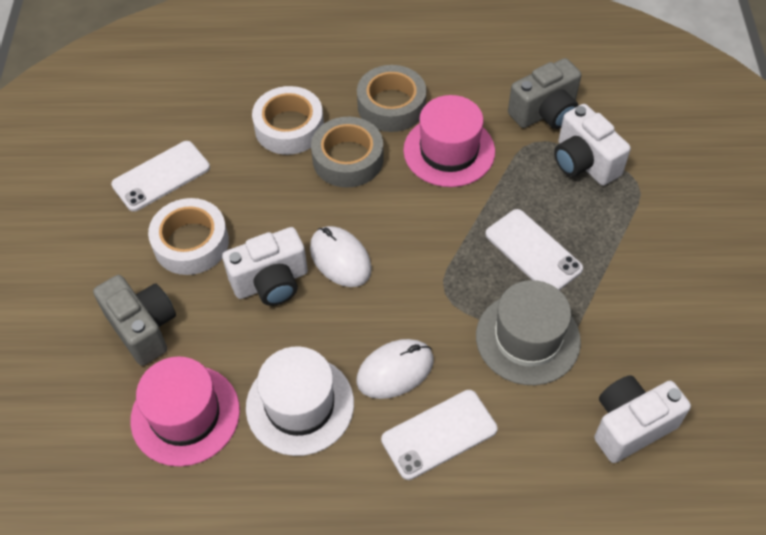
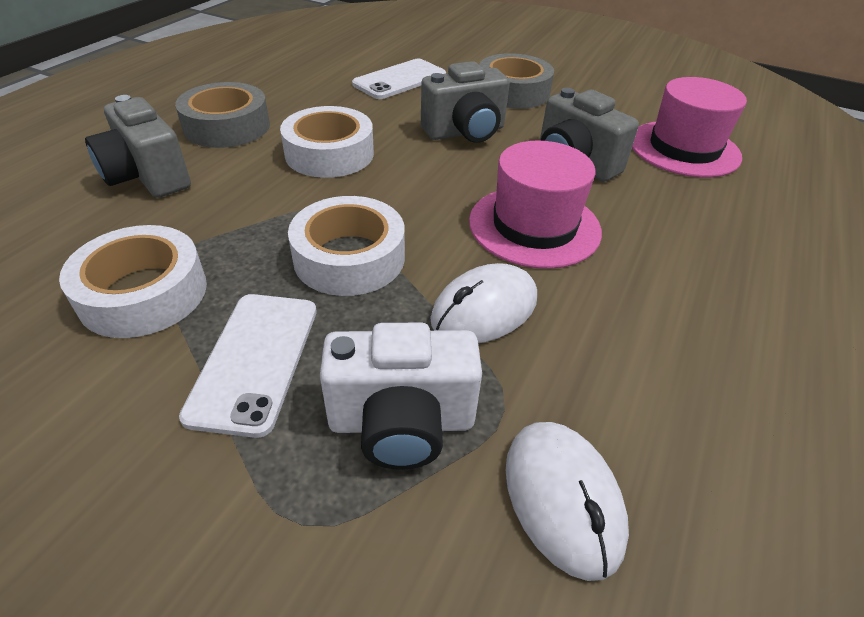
grey camera: [93,275,176,366] [508,58,581,129] = 2 -> [85,95,191,197] [421,61,510,143] [540,88,639,182] = 3
grey hat: [476,280,581,385] = 1 -> none = 0
white camera: [222,227,308,306] [554,104,631,186] [594,375,691,463] = 3 -> [320,323,482,470] = 1
white hat: [246,347,354,456] = 1 -> none = 0
white phone: [111,141,210,212] [381,390,497,480] [485,209,583,290] = 3 -> [179,294,317,438] [352,59,446,99] = 2
white tape: [148,198,229,275] [252,86,324,155] = 2 -> [59,225,207,338] [280,106,374,178] [288,196,405,296] = 3

